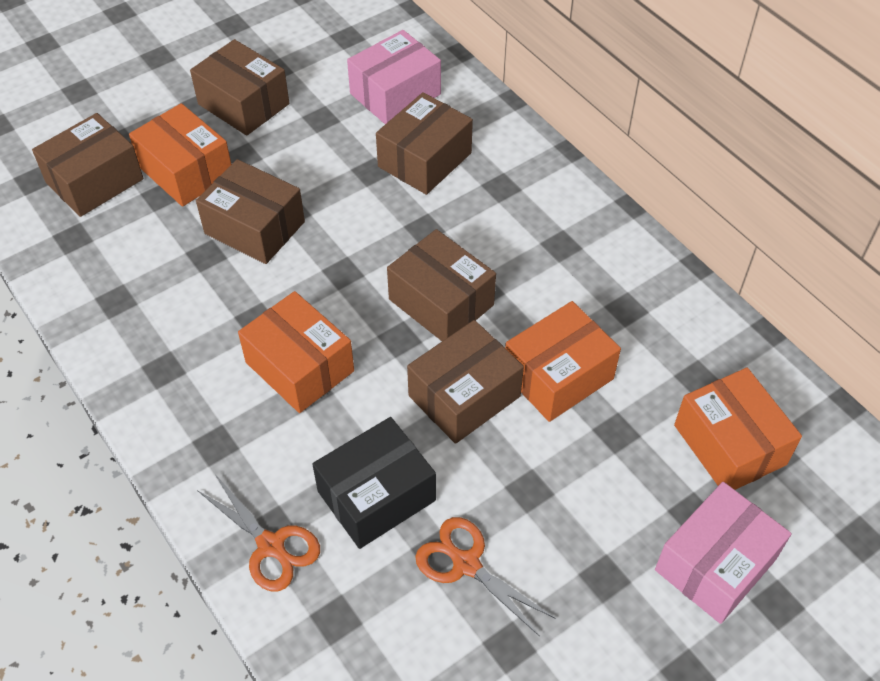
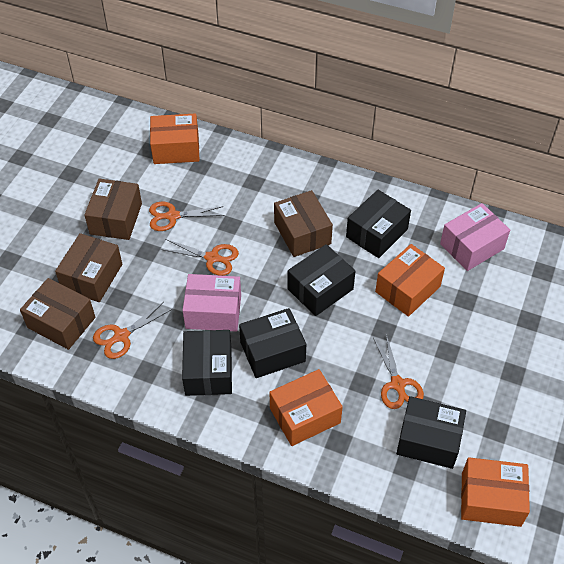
black box: [312,417,436,549] = 1 -> [182,330,232,396] [239,308,306,378] [287,244,355,316] [346,190,411,258] [396,396,466,469] = 5
brown box: [32,113,143,217] [190,39,289,136] [196,159,305,264] [376,92,473,195] [387,229,496,341] [407,320,524,444] = 6 -> [20,278,95,350] [55,233,122,302] [84,179,142,240] [274,190,333,257] = 4
orange scissors: [197,474,320,592] [415,517,555,637] = 2 -> [93,302,172,359] [149,201,224,231] [161,239,239,276] [373,334,424,409] = 4

